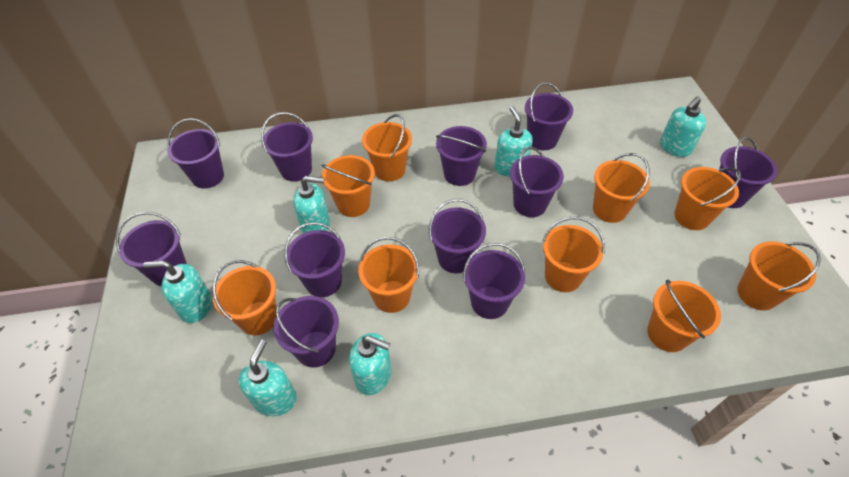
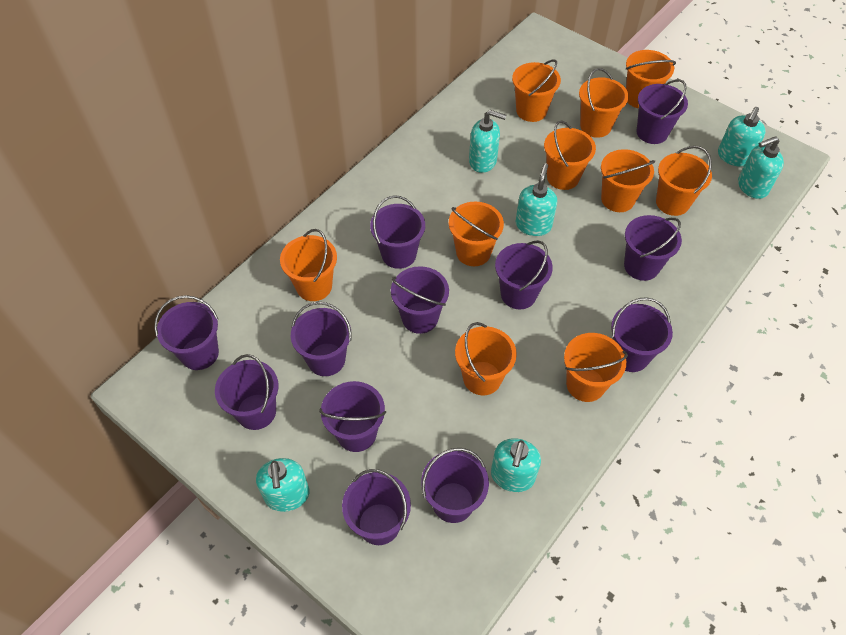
orange bucket: [212,260,277,335] [321,155,375,217] [358,237,419,313] [362,114,412,181] [542,217,605,292] [593,153,650,223] [647,280,721,352] [674,167,741,230] [737,241,821,310] = 9 -> [280,229,337,301] [449,202,504,266] [455,322,517,395] [512,59,561,122] [544,120,596,190] [564,333,628,402] [579,68,629,138] [601,149,655,212] [626,50,676,108] [656,146,712,216] = 10
purple bucket: [116,212,187,286] [167,118,224,189] [261,112,313,181] [274,296,339,367] [284,222,345,297] [429,199,486,273] [436,126,487,186] [463,243,525,319] [510,147,564,217] [525,82,573,150] [719,137,777,208] = 11 -> [154,295,219,370] [215,354,278,430] [291,302,351,376] [319,381,386,452] [342,469,411,545] [370,195,425,269] [391,266,449,334] [421,448,489,523] [495,240,553,309] [611,297,673,372] [624,215,682,281] [637,79,688,144] = 12

